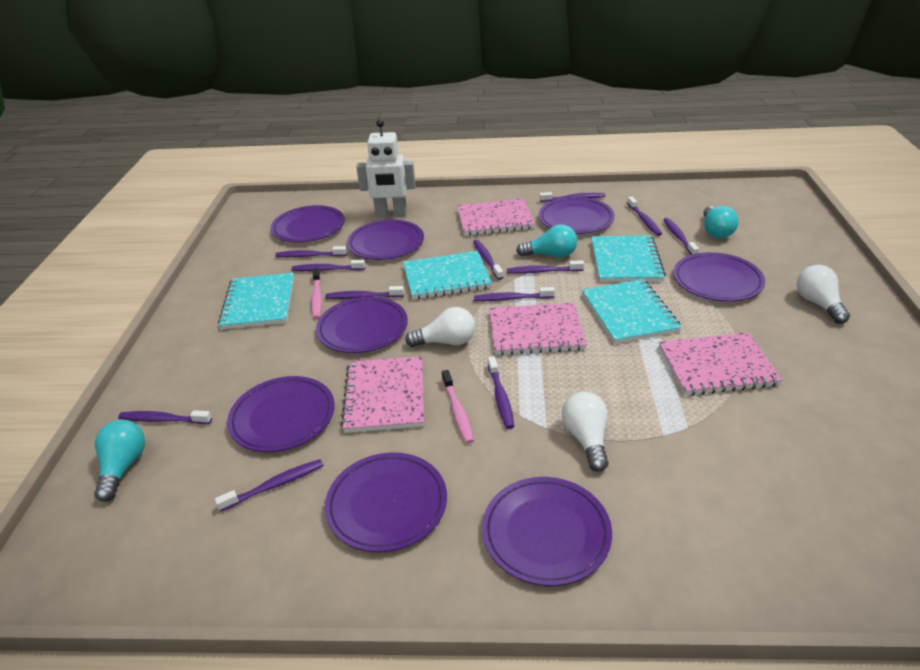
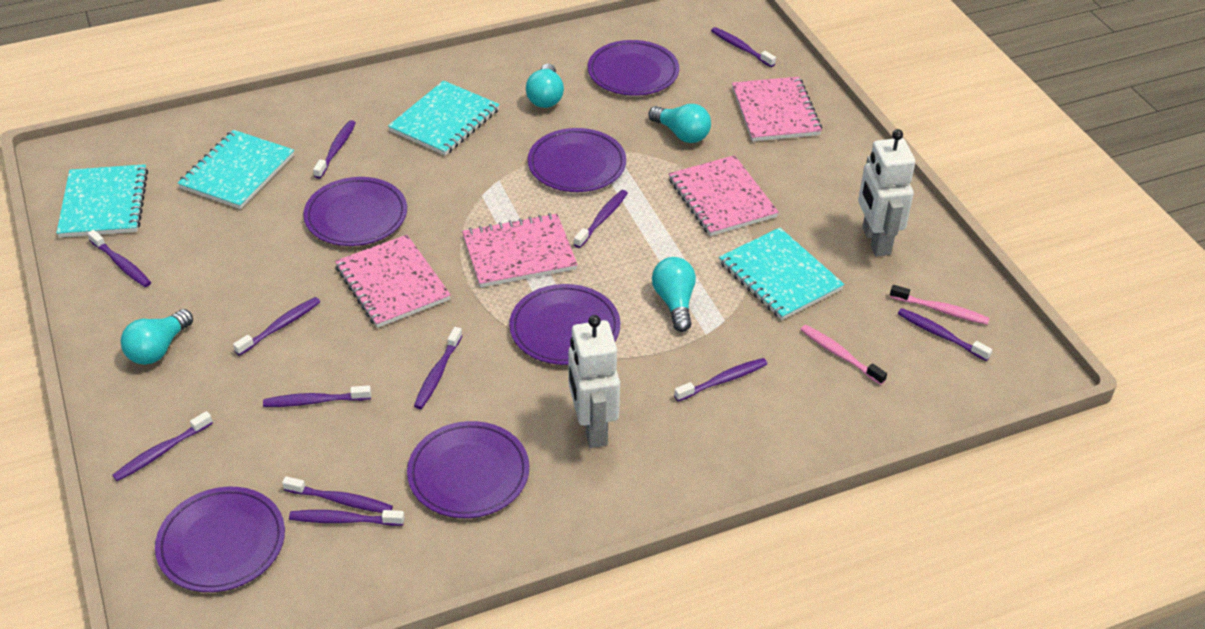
purple plate: [227,376,335,452] [271,205,345,243] [316,297,408,353] [325,452,447,552] [347,220,424,260] [482,477,612,586] [539,197,614,234] [673,252,765,302] = 8 -> [155,487,285,592] [303,177,407,246] [407,421,529,518] [509,284,620,365] [528,128,626,192] [588,40,679,96] = 6
turquoise light bulb: [94,420,145,502] [516,224,577,257] [703,206,738,238] = 3 -> [121,309,193,365] [526,63,564,108] [648,104,711,143] [652,257,696,332] = 4
white light bulb: [405,307,475,347] [562,392,609,472] [797,265,850,324] = 3 -> none = 0
white robot: [356,119,416,217] = 1 -> [568,315,620,448] [858,129,915,257] = 2

